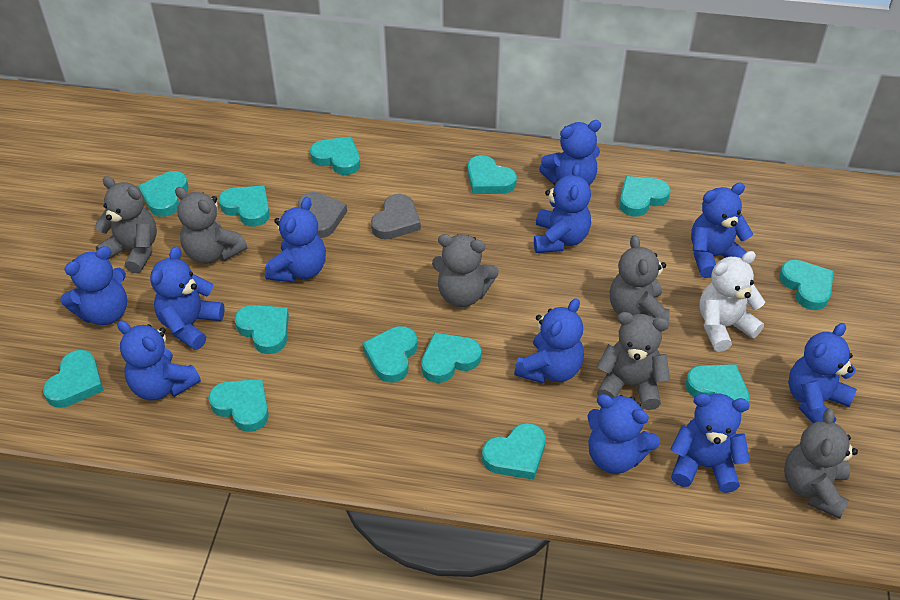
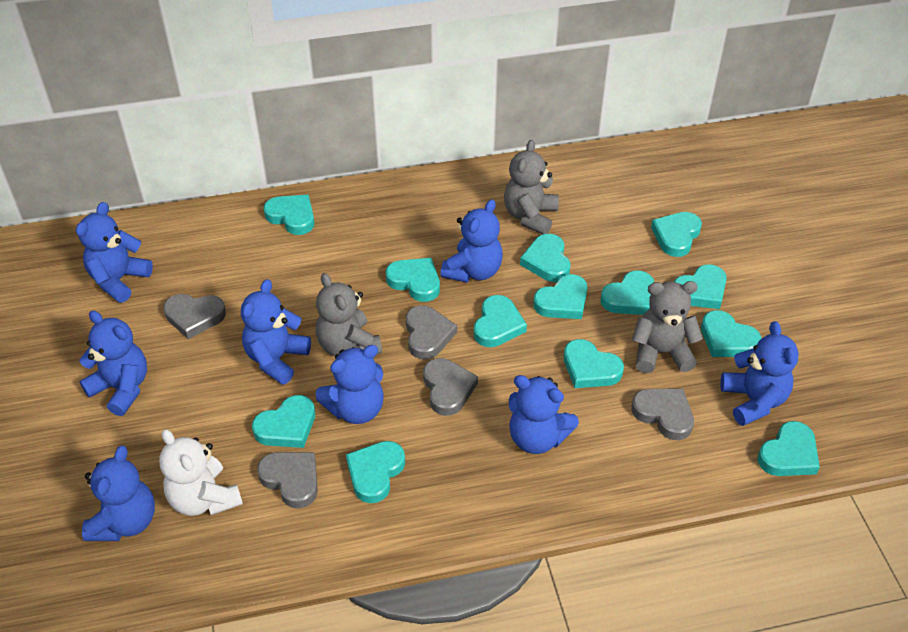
blue teddy bear: [60,246,127,325] [117,320,201,401] [150,246,225,350] [265,197,326,283] [514,298,584,384] [534,164,591,253] [539,120,601,186] [588,394,660,474] [670,393,750,493] [691,183,753,278] [788,323,857,423] = 11 -> [76,202,153,303] [79,311,147,416] [82,446,155,541] [241,279,311,385] [316,345,384,424] [441,199,503,283] [509,375,579,454] [720,321,799,426] = 8
grey heart: [298,192,347,238] [371,194,421,239] = 2 -> [163,294,226,339] [257,452,318,508] [405,305,457,360] [423,358,478,416] [631,389,694,440] = 5
grey teddy bear: [94,176,157,274] [175,187,247,264] [432,234,499,307] [597,312,670,410] [610,235,670,322] [784,408,858,519] = 6 -> [316,273,382,356] [504,140,559,235] [632,281,703,373] = 3

